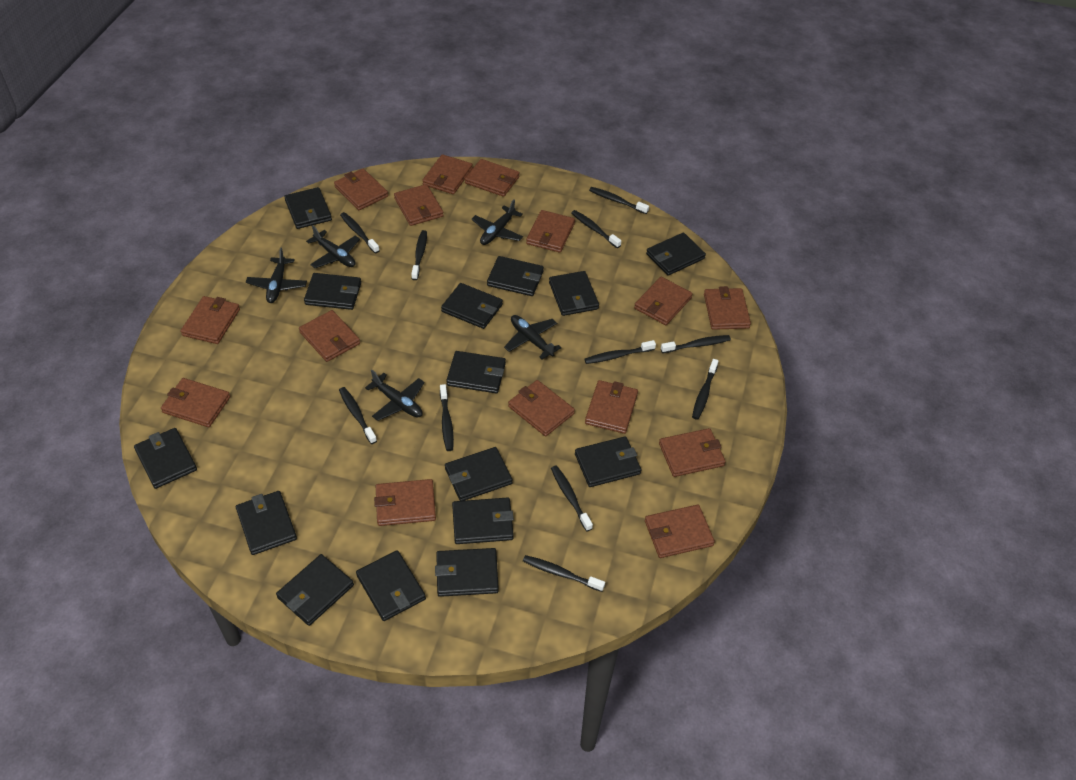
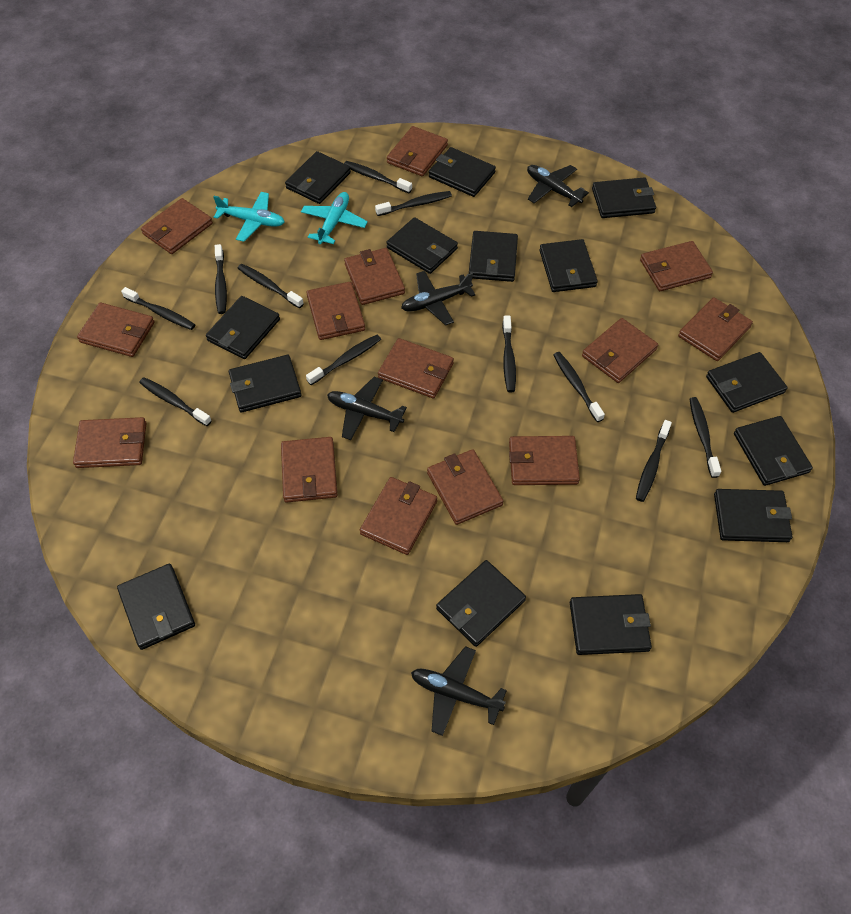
black plane: [246,248,307,303] [306,225,360,268] [365,370,425,421] [471,199,523,245] [504,315,561,359] = 5 -> [327,377,407,440] [401,271,476,325] [411,646,507,736] [527,165,589,207] = 4
black wallet: [134,428,197,489] [236,491,297,555] [276,554,354,626] [284,187,332,229] [304,273,361,310] [356,550,426,621] [435,548,499,597] [441,283,503,329] [445,447,513,501] [446,351,506,393] [452,498,514,544] [487,256,544,296] [549,271,599,316] [575,436,641,487] [646,233,706,276] = 15 -> [117,563,195,650] [206,296,280,359] [229,355,301,412] [285,151,351,204] [386,217,458,274] [429,147,496,197] [436,560,526,647] [469,231,518,282] [539,239,598,292] [570,594,652,655] [592,178,656,218] [706,352,788,413] [714,489,792,542] [734,416,813,486] = 14
brown wallet: [161,378,230,427] [180,296,240,344] [299,310,360,362] [334,169,388,210] [374,479,436,526] [394,184,444,226] [422,154,473,194] [465,159,520,197] [508,380,575,436] [526,210,575,253] [585,380,638,434] [634,277,693,325] [645,505,715,558] [659,428,726,477] [704,286,751,330] = 15 -> [73,417,146,468] [77,302,155,357] [141,198,213,254] [281,437,337,503] [306,282,365,340] [344,248,405,305] [360,477,437,555] [378,338,454,398] [387,126,448,176] [427,449,503,525] [509,436,580,485] [582,318,658,383] [640,241,713,291] [678,297,753,361] = 14
turquoise plane: none = 0 -> [213,192,285,242] [301,192,368,244] = 2

